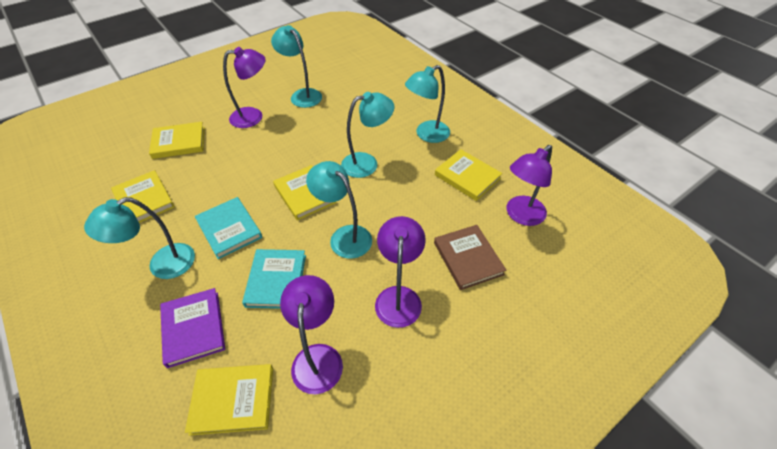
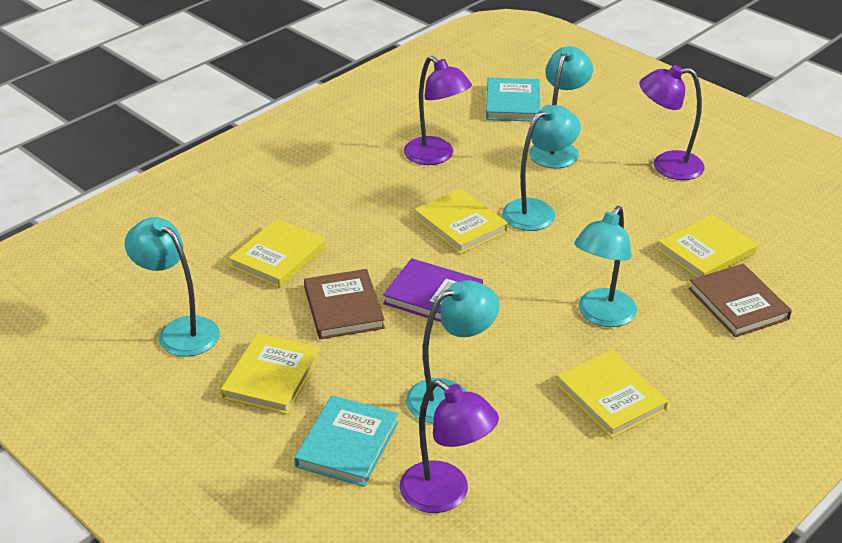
brown book: [434,225,506,290] = 1 -> [304,269,385,339] [689,264,792,337] = 2
purple lamp: [223,47,266,128] [280,275,343,394] [375,216,426,328] [507,145,552,226] = 4 -> [400,380,499,513] [404,56,472,165] [639,65,705,180] = 3

